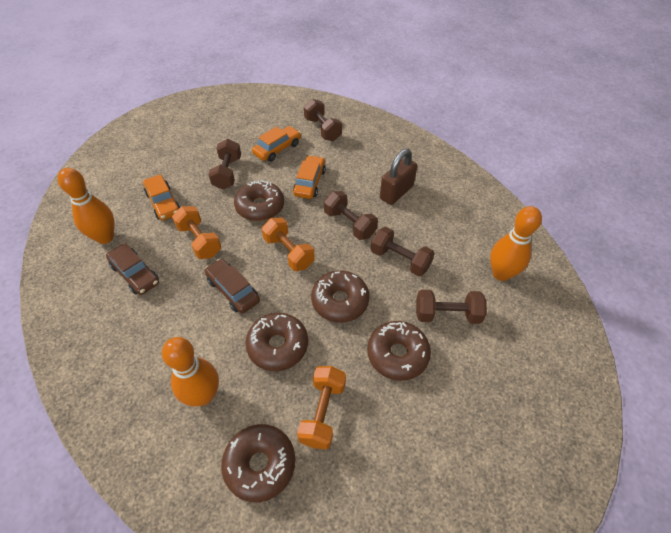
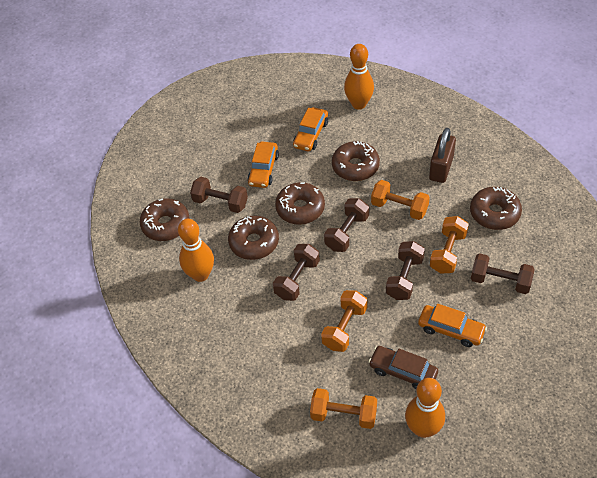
brown car: [106,243,159,295] [204,259,260,314] = 2 -> [368,346,438,389] = 1
orange dumbbell: [172,206,221,259] [262,217,315,271] [297,366,346,449] = 3 -> [310,388,377,429] [321,290,367,352] [371,180,430,220] [430,216,469,273] = 4

